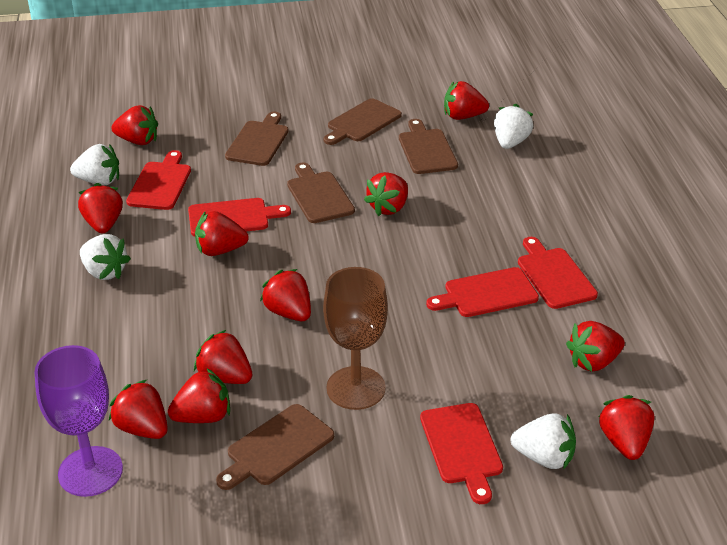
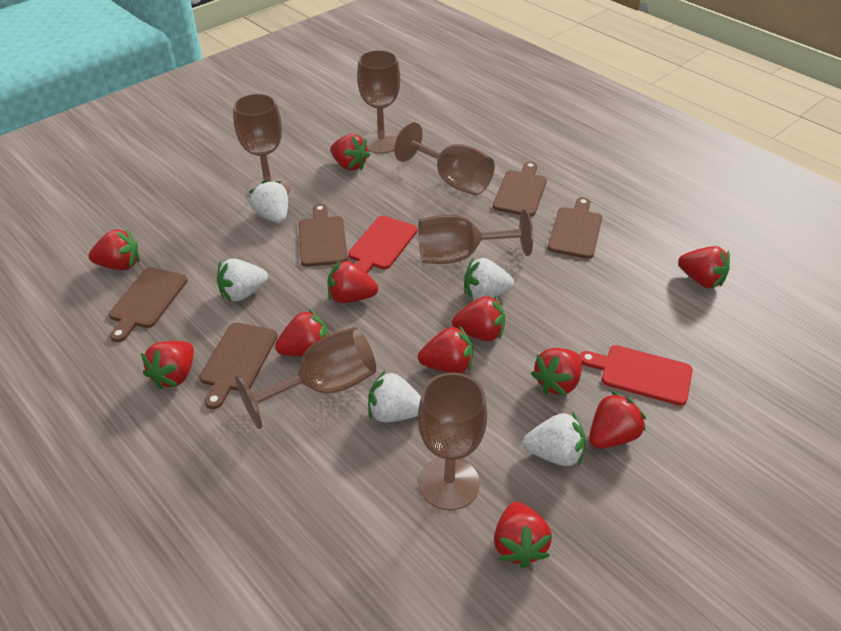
brown goblet: [323,267,388,410] = 1 -> [233,93,290,197] [235,327,376,429] [357,50,400,154] [394,122,495,195] [418,209,533,264] [418,372,487,511] = 6
purple goblet: [35,345,123,497] = 1 -> none = 0
red cutting board: [126,150,191,210] [188,198,291,236] [420,403,503,504] [426,267,539,317] [518,237,598,309] = 5 -> [348,216,417,273] [580,345,693,406] = 2
white strawberry: [70,144,119,186] [80,234,131,280] [494,104,533,149] [511,413,576,470] = 4 -> [217,258,268,302] [249,180,288,223] [368,371,421,422] [464,257,514,300] [523,413,586,466] = 5

